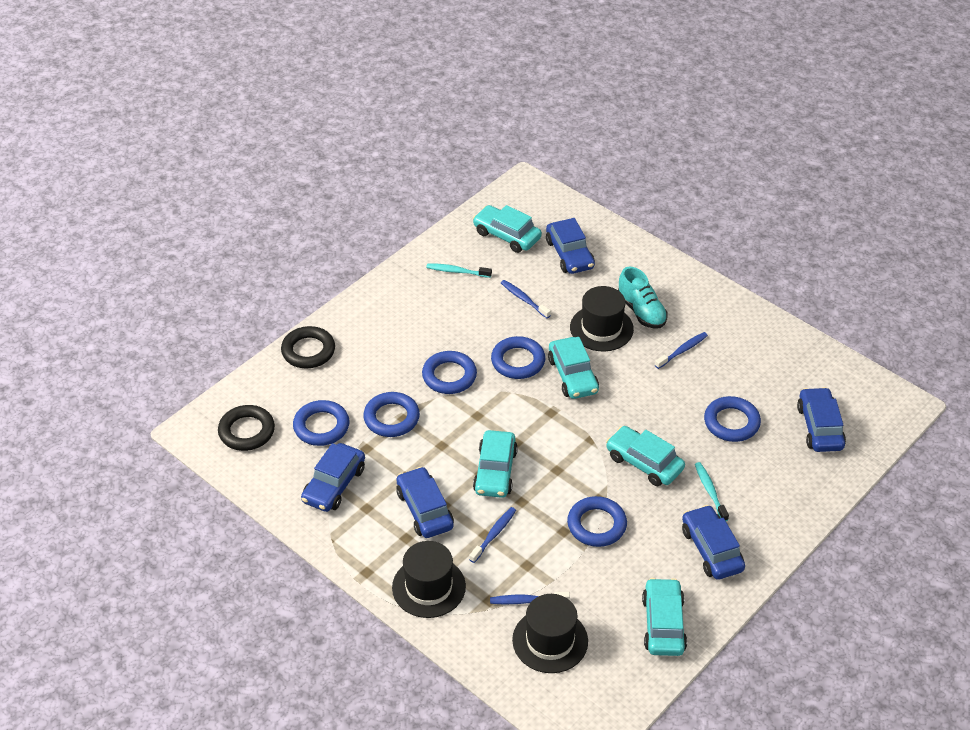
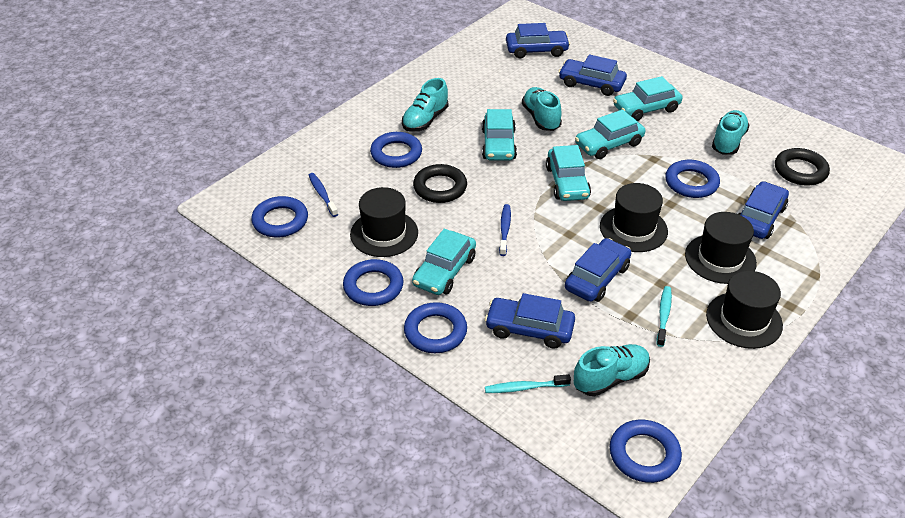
black hat: [392,541,466,618] [512,594,588,673] [570,286,634,351] = 3 -> [350,187,418,257] [600,183,668,252] [685,212,757,284] [706,271,783,349] = 4
blue toothbrush: [469,507,516,563] [490,592,570,604] [501,280,551,318] [655,332,708,369] = 4 -> [309,173,338,217] [499,204,511,256] = 2
turquoise shoe: [618,266,668,329] = 1 -> [402,78,449,132] [522,87,562,131] [574,344,650,396] [712,110,749,155] = 4

